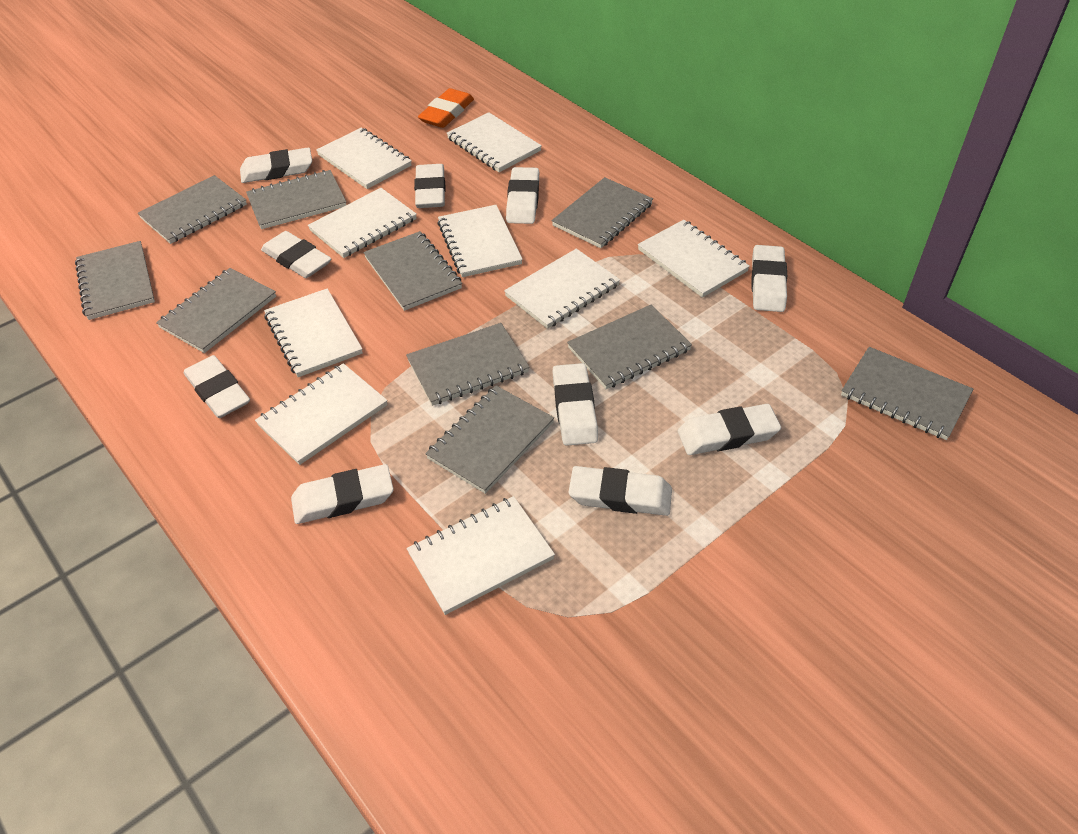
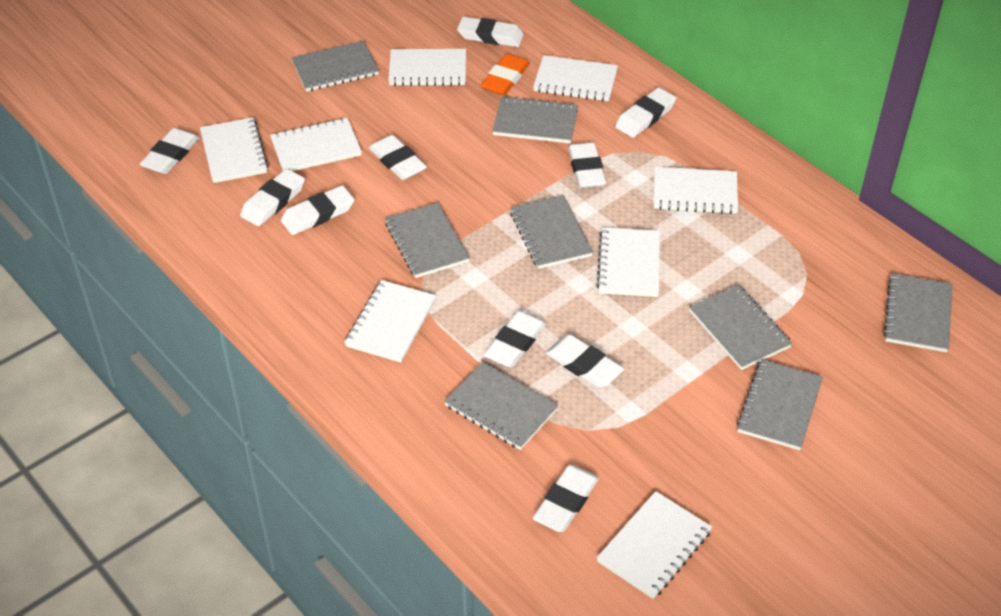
grey notebook: [75,241,155,320] [138,175,247,244] [156,268,276,353] [246,170,346,229] [363,231,462,311] [406,323,530,406] [425,386,554,494] [552,177,653,248] [567,305,692,389] [841,347,973,440] = 10 -> [291,41,379,92] [385,202,470,278] [444,362,559,450] [492,96,578,144] [510,195,593,269] [689,285,792,370] [737,359,823,450] [883,273,953,352] = 8
white notebook: [255,363,388,465] [264,288,363,377] [308,188,417,258] [316,128,412,189] [407,496,555,615] [437,205,523,277] [447,112,542,172] [504,249,620,329] [638,220,750,298] = 9 -> [200,117,269,183] [270,118,362,171] [344,280,436,363] [388,49,466,86] [533,55,618,101] [597,227,660,297] [597,491,712,599] [654,167,738,214] = 8

